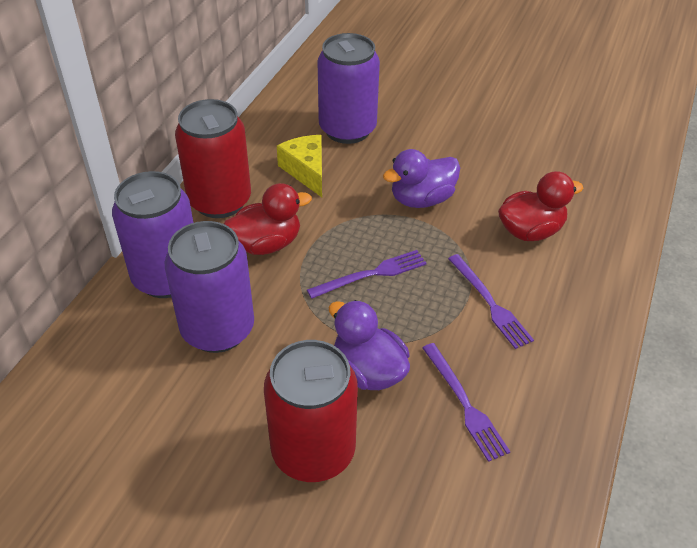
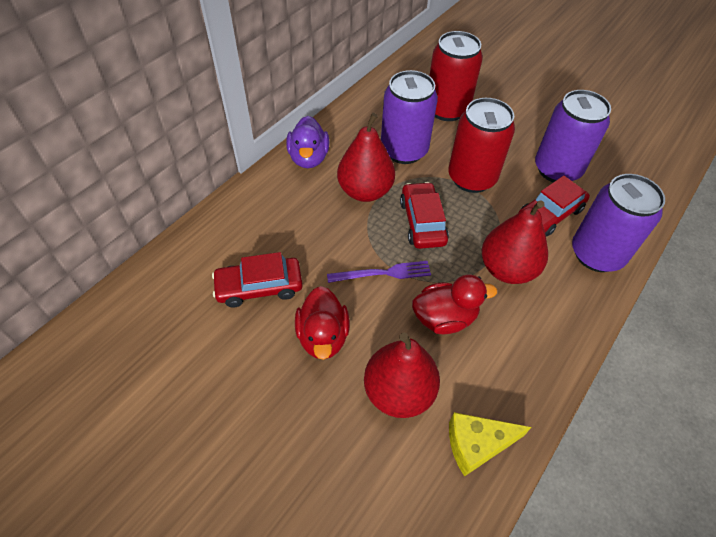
purple duck: [329,300,410,390] [383,149,460,208] = 2 -> [286,116,330,168] = 1
purple fork: [307,250,427,299] [423,343,510,462] [448,254,534,349] = 3 -> [327,261,431,283] = 1
red car: none = 0 -> [212,252,303,308] [400,182,449,249] [518,176,590,237] = 3
red pear: none = 0 -> [337,113,395,202] [364,333,440,418] [482,200,548,284] = 3

